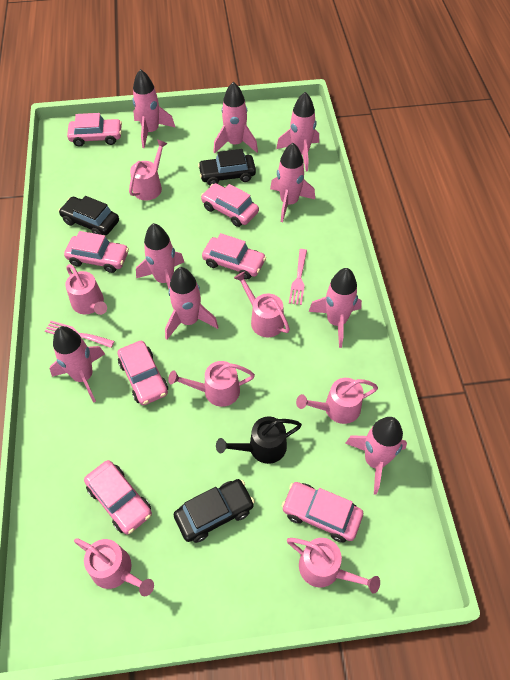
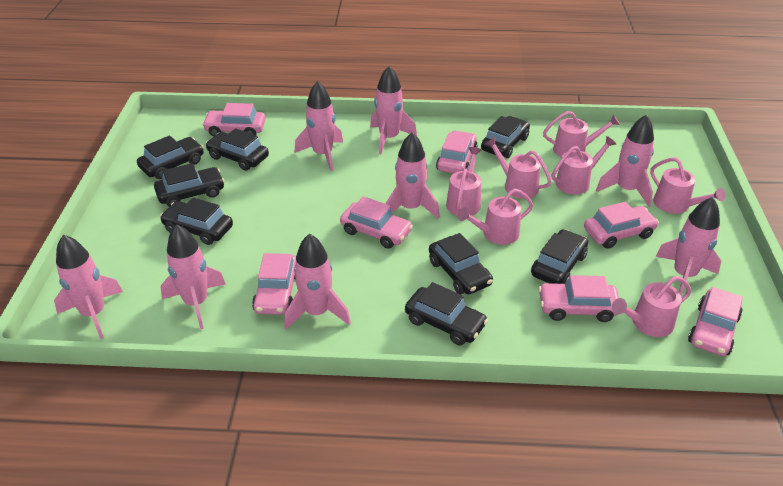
black car: [59,196,119,235] [174,479,255,543] [198,149,256,186] = 3 -> [137,135,204,179] [154,163,225,207] [160,198,233,245] [206,128,269,171] [405,282,488,345] [429,233,493,295] [481,116,530,158] [531,229,588,284] = 8
black watering can: [216,417,302,464] = 1 -> none = 0
pink fork: [45,321,114,348] [289,249,307,305] = 2 -> none = 0
pink rocket: [50,326,105,403] [132,69,176,148] [136,223,184,289] [165,267,218,339] [213,82,258,154] [270,143,315,222] [276,92,319,171] [308,268,362,348] [345,417,407,495] = 9 -> [54,235,123,339] [160,224,226,330] [284,234,351,330] [295,81,343,171] [370,66,417,154] [385,132,440,219] [596,114,654,207] [655,197,721,295] = 8

